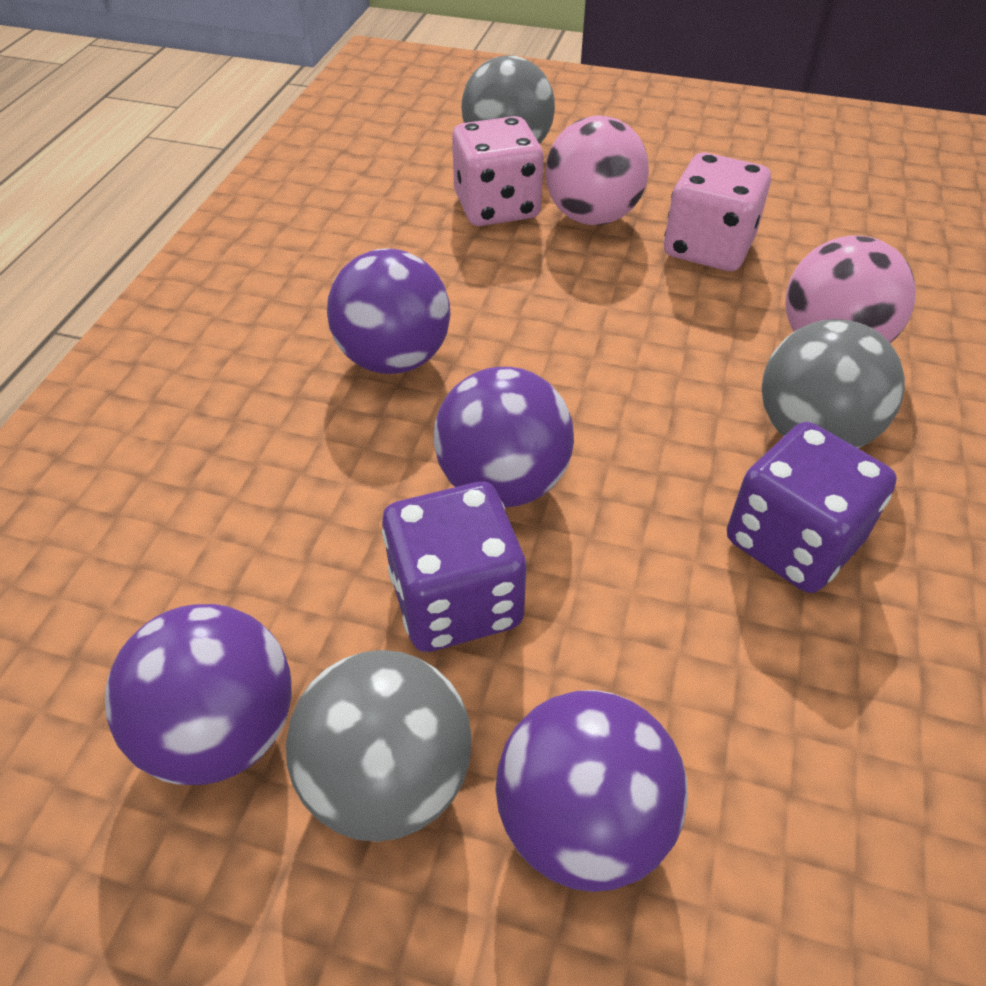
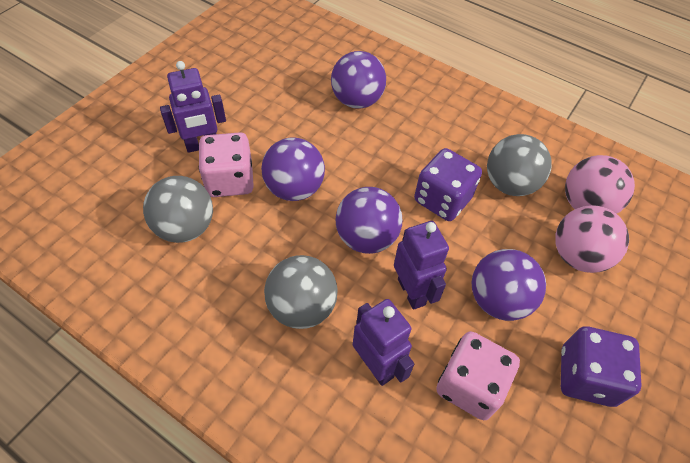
purple robot: none = 0 -> [160,61,226,153] [353,299,414,386] [394,221,449,310] = 3

